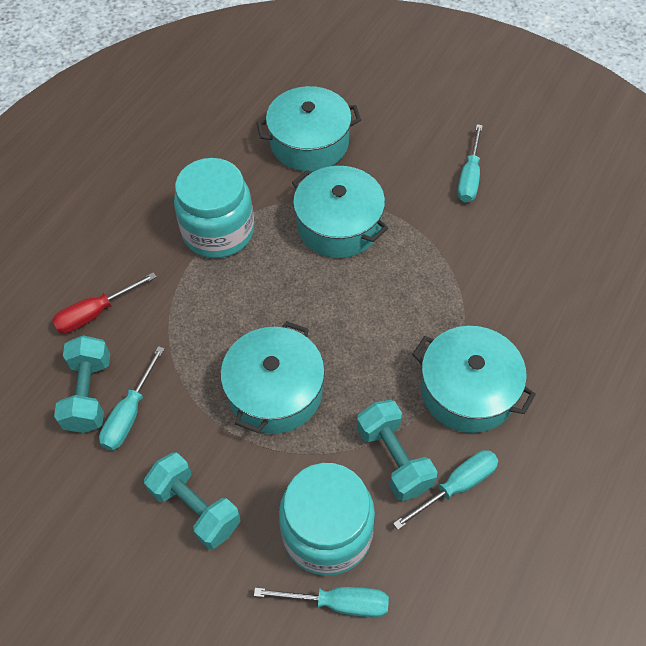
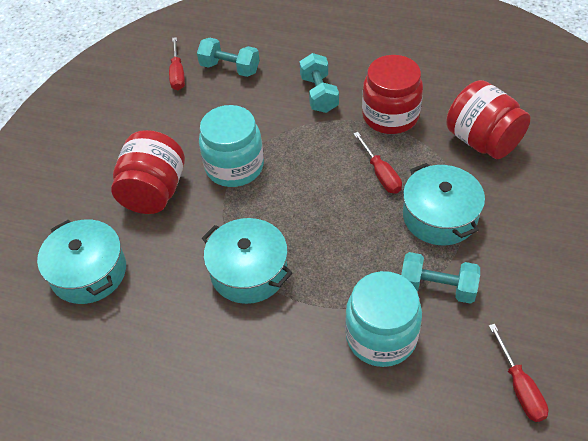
red jar: none = 0 -> [111,130,185,214] [362,55,423,134] [446,80,531,159] = 3
red screwdriver: [52,273,156,333] = 1 -> [169,37,185,90] [353,132,402,194] [489,324,548,422] = 3
turquoise pot: [220,321,325,434] [256,86,361,172] [292,166,388,258] [412,326,536,433] = 4 -> [37,219,126,304] [202,218,292,304] [403,163,485,245] = 3
turquoise screwdriver: [99,346,165,450] [254,587,389,618] [393,450,498,530] [457,124,483,203] = 4 -> none = 0

